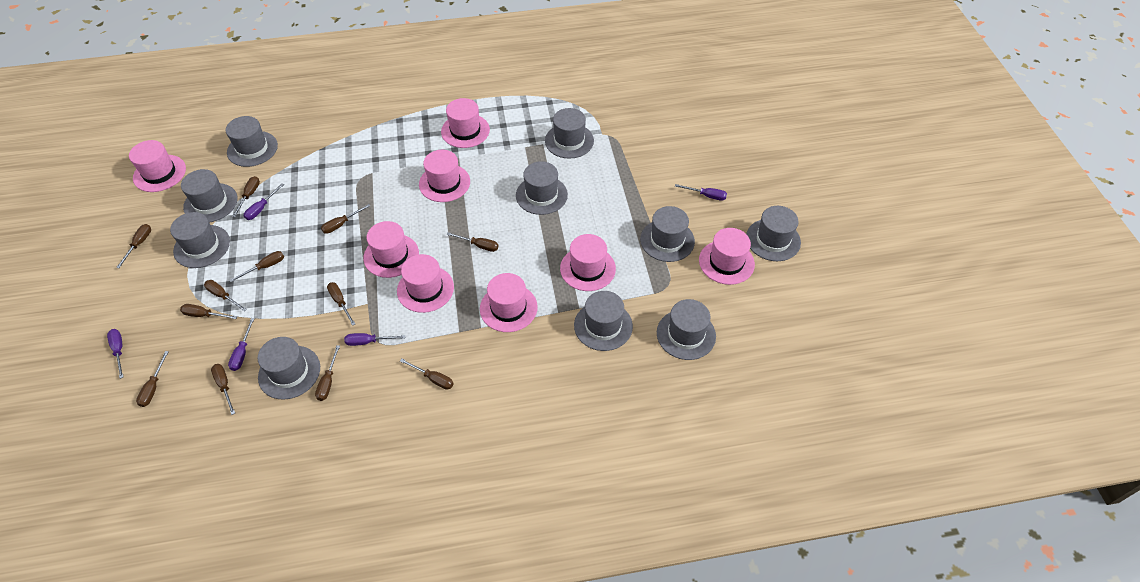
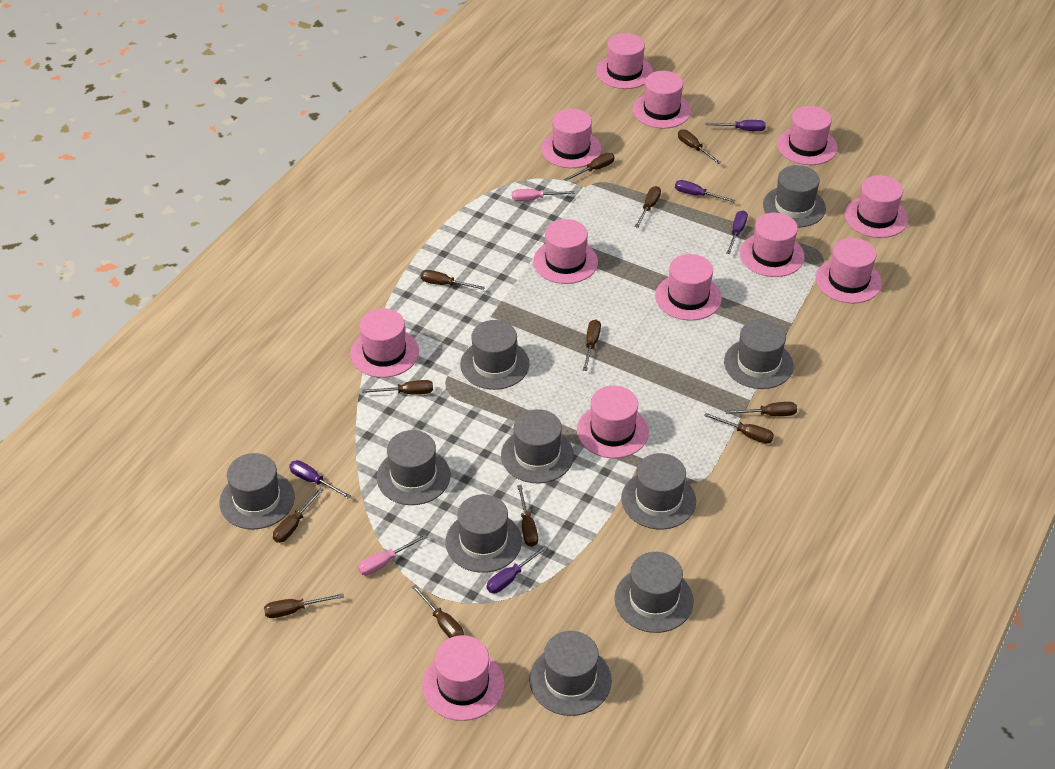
pink hat: [129,140,186,192] [363,221,419,278] [397,254,454,313] [419,150,470,202] [441,98,490,148] [480,273,538,332] [560,234,616,291] [699,228,755,285] = 8 -> [350,309,419,378] [422,635,505,721] [533,219,598,284] [541,109,601,168] [577,386,649,458] [596,33,653,89] [633,71,691,129] [655,254,722,321] [740,213,805,277] [777,106,838,165] [816,238,882,304] [845,175,908,238] = 12
pink screwdriver: none = 0 -> [358,534,427,575] [512,189,574,201] = 2

